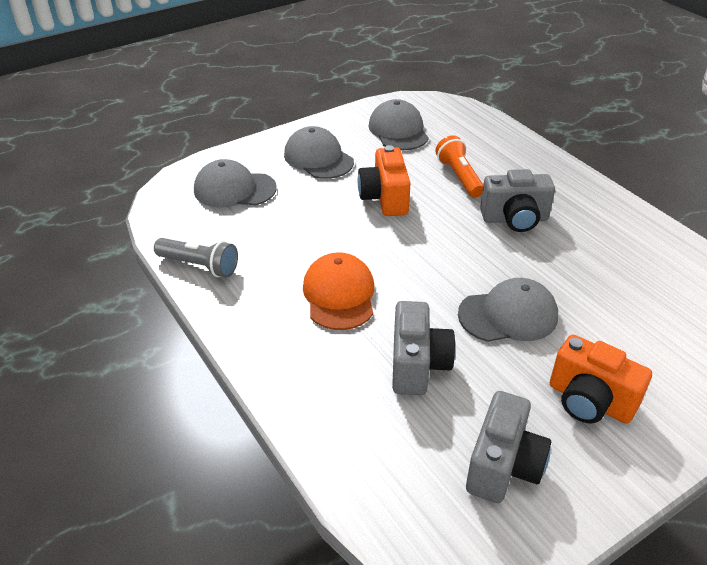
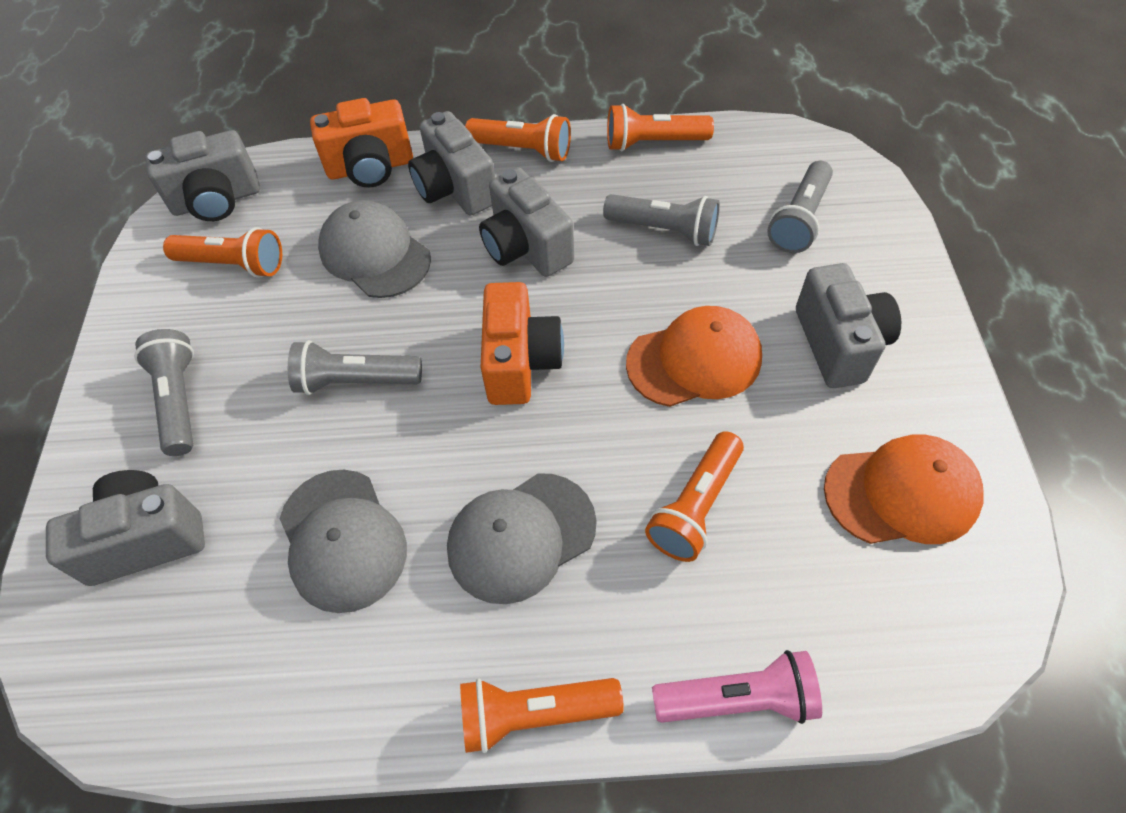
grey camera: [392,301,456,395] [466,391,551,503] [480,169,555,232] = 3 -> [46,470,205,586] [145,130,260,221] [408,111,495,215] [479,167,574,277] [796,263,901,388] = 5
grey cap: [194,159,277,208] [284,126,354,179] [368,99,429,150] [458,278,558,342] = 4 -> [280,470,407,613] [318,200,431,298] [447,473,597,604] = 3
grey flashlight: [154,238,238,278] = 1 -> [134,329,194,456] [288,340,422,395] [603,194,720,246] [767,161,833,253] = 4
orange cap: [303,252,374,330] = 1 -> [626,306,762,407] [824,434,983,544] = 2
orange flashlight: [435,135,483,198] = 1 -> [163,227,282,278] [460,678,624,753] [465,114,571,162] [607,104,714,152] [645,431,744,562] = 5
pink flashlight: none = 0 -> [652,650,822,724] = 1

